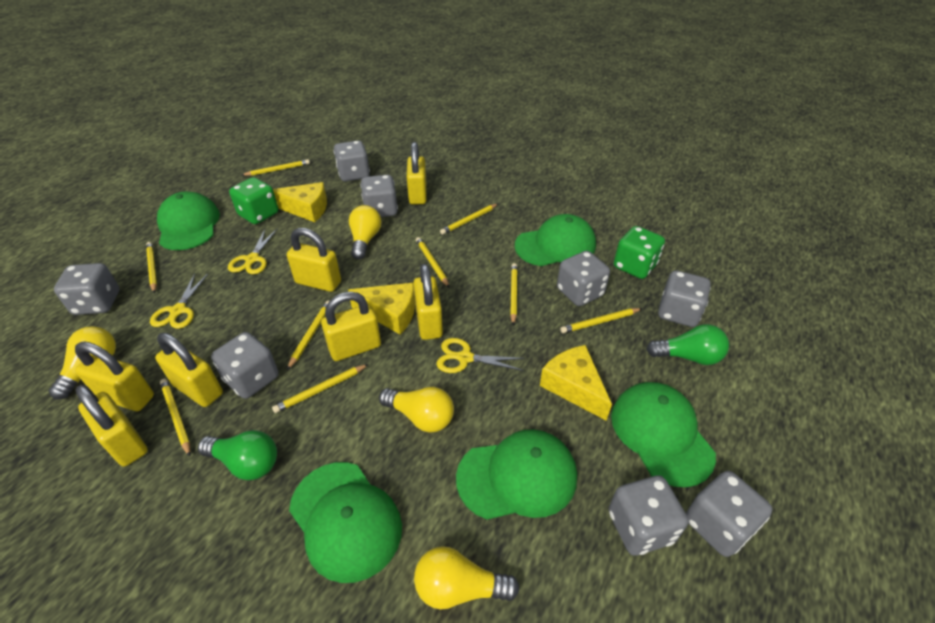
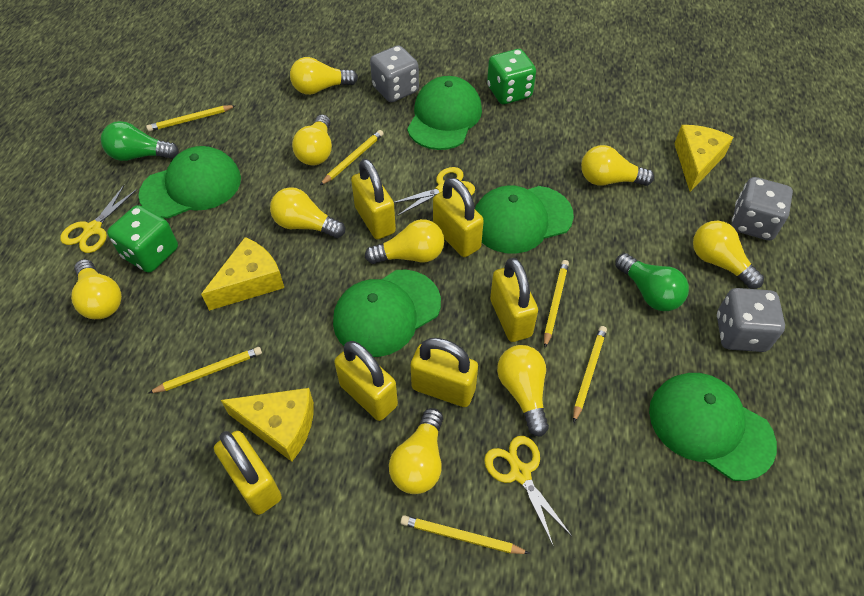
grey dice: [54,263,119,315] [211,332,279,399] [333,140,370,182] [360,175,398,217] [557,251,610,306] [609,476,688,556] [658,270,711,327] [686,471,772,557] = 8 -> [370,45,419,102] [717,288,785,352] [732,177,793,240] = 3
yellow light bulb: [49,326,116,400] [349,205,381,259] [379,387,454,433] [414,546,520,610] = 4 -> [71,259,122,319] [270,187,345,238] [290,57,358,95] [292,114,332,165] [365,219,444,264] [389,408,443,494] [497,345,549,437] [581,145,654,186] [693,221,764,289] = 9
yellow padlock: [75,341,154,411] [76,385,148,466] [155,333,223,407] [287,228,341,292] [321,291,381,361] [407,142,427,205] [413,264,443,340] = 7 -> [214,431,282,515] [334,341,398,421] [351,159,396,239] [411,338,478,407] [433,178,484,257] [490,258,538,342] = 6
yellow pencil: [146,242,157,293] [160,379,191,456] [242,159,310,176] [272,364,369,413] [287,301,329,370] [416,237,450,288] [440,204,498,235] [510,263,518,325] [560,308,643,333] = 9 -> [146,105,236,131] [148,347,262,394] [320,130,384,185] [401,515,530,554] [544,260,569,348] [573,326,607,423] = 6

